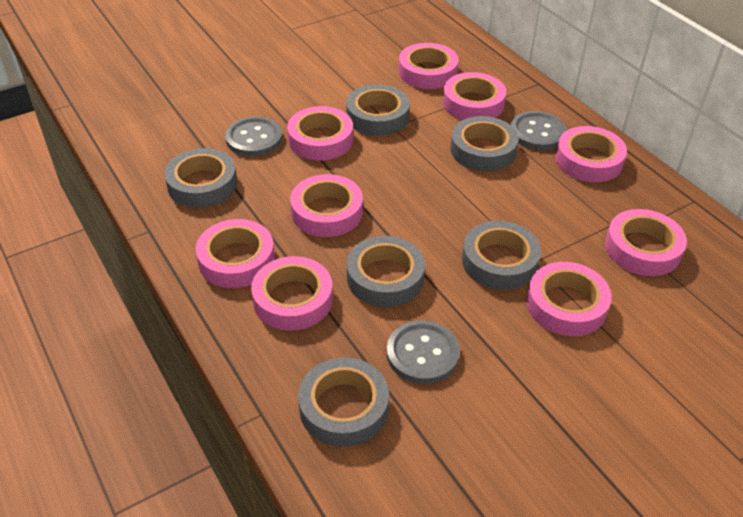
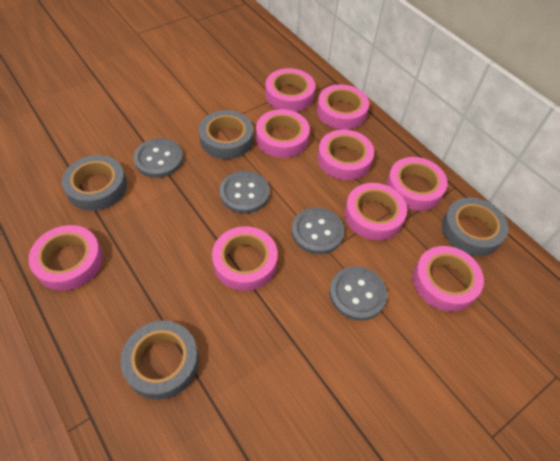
grey button: [225,117,282,157] [387,320,460,384] [511,111,567,150] = 3 -> [134,138,183,178] [219,171,270,214] [292,207,344,254] [329,266,387,321] = 4
grey tape: [164,148,237,208] [298,357,389,447] [346,84,410,136] [347,236,425,307] [450,116,519,171] [462,221,541,290] = 6 -> [62,155,127,211] [120,321,199,400] [199,110,253,159] [442,198,509,256] = 4

